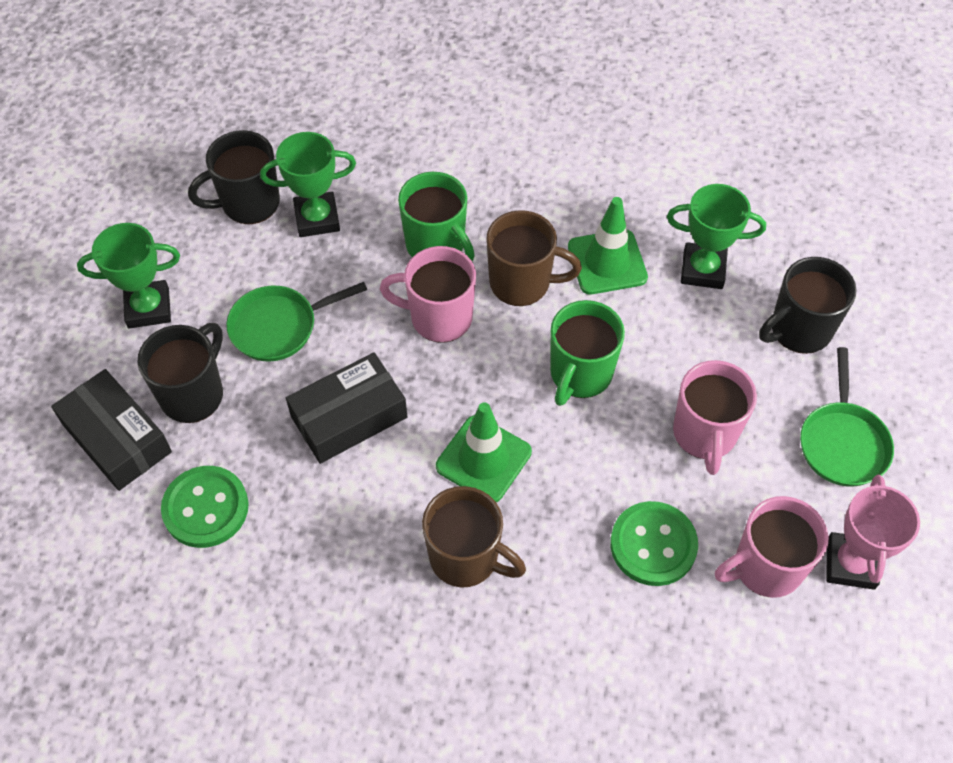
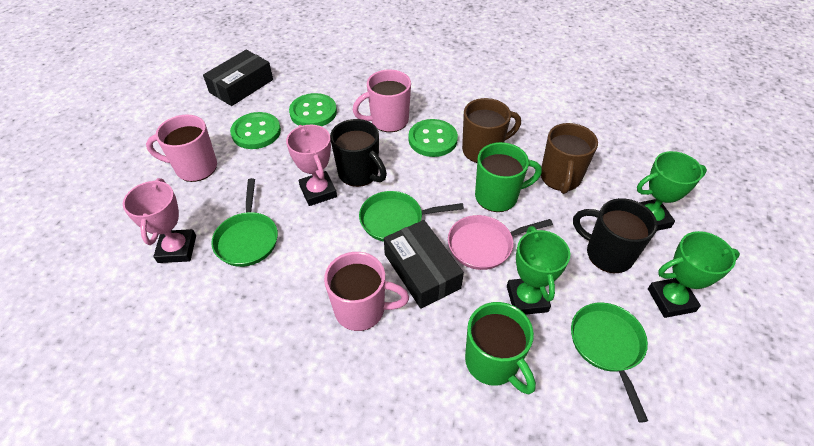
black mug: [137,323,223,423] [188,130,280,224] [759,257,857,354] = 3 -> [330,119,387,187] [573,198,657,273] = 2
green button: [161,466,249,548] [610,501,698,586] = 2 -> [230,112,281,149] [289,93,337,126] [408,119,458,157] = 3
green pan: [226,282,367,362] [800,347,894,486] = 2 -> [211,178,278,267] [359,191,464,241] [571,303,648,423] = 3
green traffic cone: [436,402,532,502] [568,197,648,295] = 2 -> none = 0
pink pan: none = 0 -> [448,215,553,270] = 1
pink trophy: [826,475,920,590] = 1 -> [123,178,196,263] [286,125,337,206] = 2

